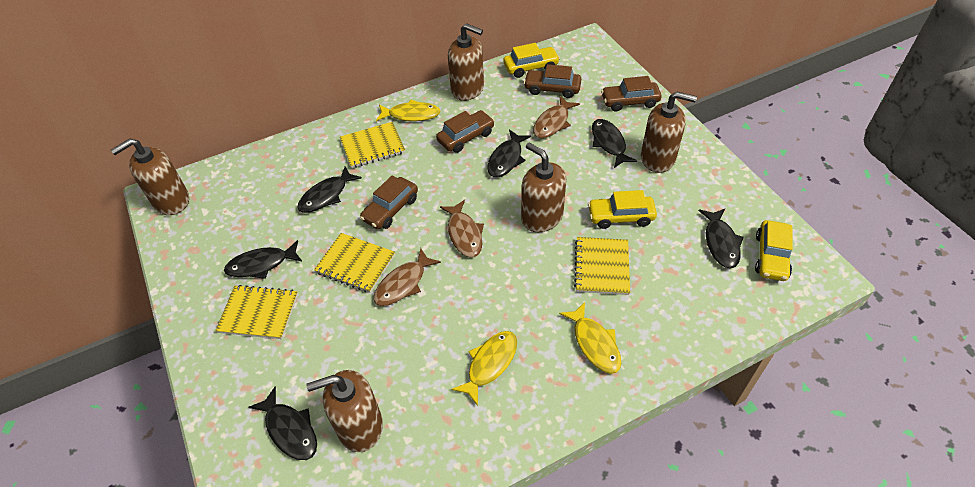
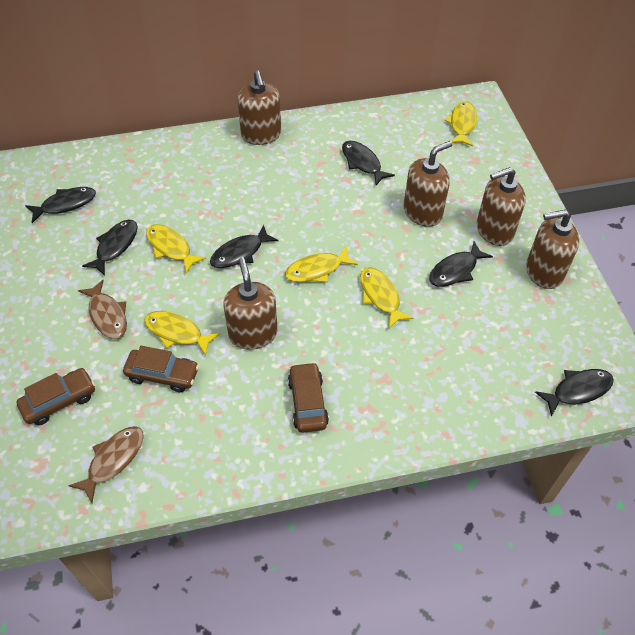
brown car: [360,176,418,229] [436,110,495,153] [524,64,581,98] [601,76,661,111] = 4 -> [16,368,95,425] [123,346,199,392] [288,362,329,433] = 3
brown fish: [374,248,441,306] [440,200,484,257] [533,96,580,138] = 3 -> [68,426,144,503] [78,280,127,339] = 2
yellow car: [504,43,560,78] [588,190,657,229] [755,220,793,281] = 3 -> none = 0
yellow fish: [376,100,441,121] [452,331,517,406] [559,302,621,374] = 3 -> [144,311,220,356] [146,224,206,273] [285,246,358,282] [360,267,413,328] [445,101,477,146] = 5
yellow notebook: [215,285,298,339] [314,233,395,293] [340,122,405,168] [574,237,630,295] = 4 -> none = 0

